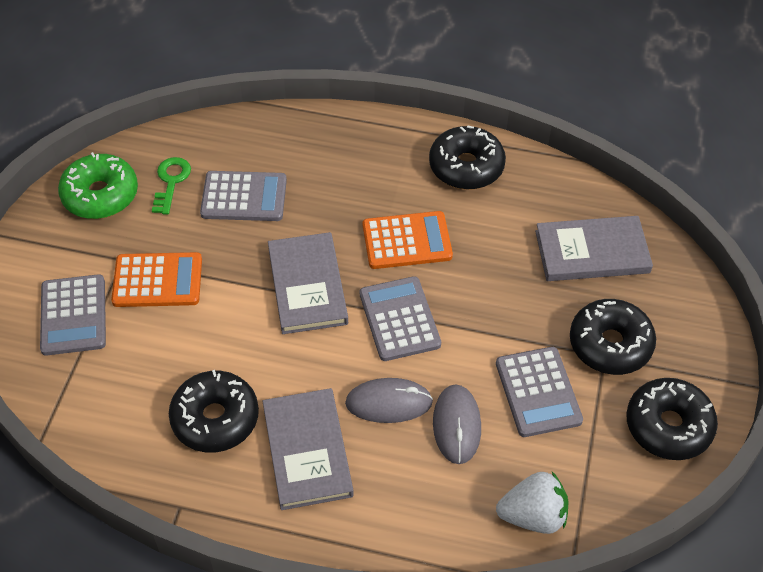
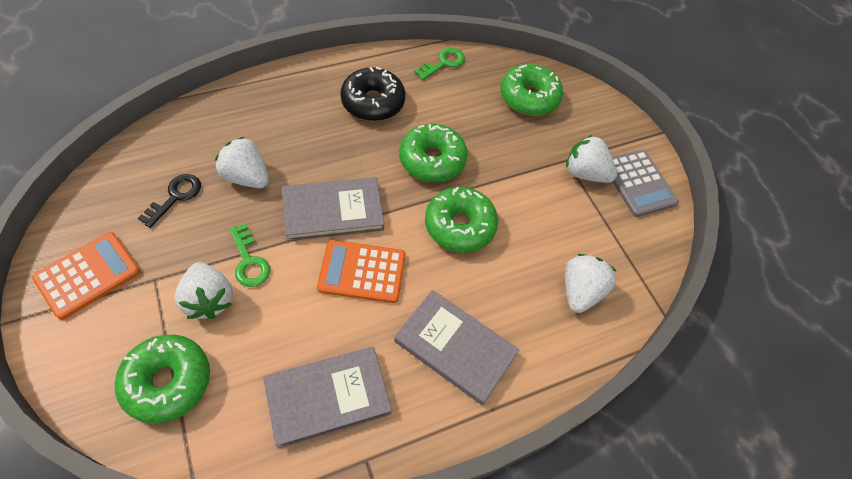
black donut: [169,370,259,453] [429,125,506,190] [570,299,656,375] [626,378,718,460] = 4 -> [340,67,405,121] = 1
black key: none = 0 -> [138,174,201,228] = 1
green donut: [58,152,138,219] = 1 -> [115,335,210,424] [399,124,468,182] [425,187,498,253] [500,64,563,116] = 4
green key: [152,157,191,215] = 1 -> [229,224,270,287] [414,48,465,80] = 2
grey calculator: [40,274,106,356] [200,171,287,221] [360,276,441,361] [496,347,583,437] = 4 -> [612,150,679,217] = 1
grey mouse: [345,378,433,423] [433,384,481,464] = 2 -> none = 0
white strawberry: [496,472,569,534] = 1 -> [175,262,233,319] [215,137,269,188] [565,254,617,313] [566,135,617,183] = 4

